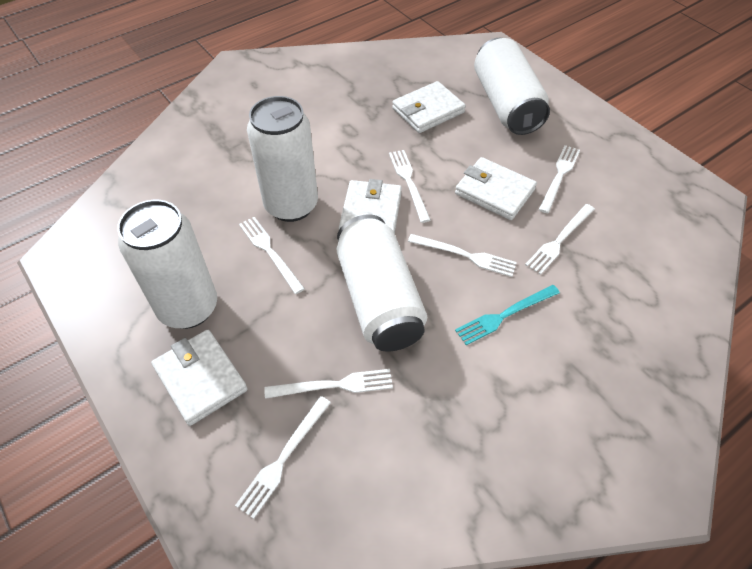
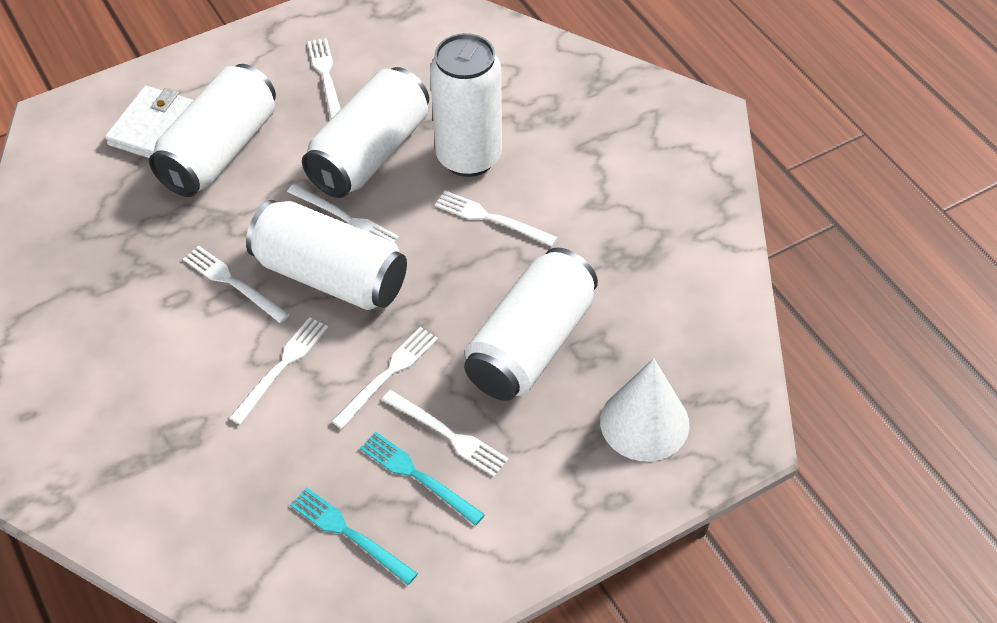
turquoise fork: [455,285,560,345] = 1 -> [290,488,418,585] [360,432,485,525] = 2
white can: [117,200,217,329] [247,96,318,222] [337,214,427,352] [474,38,550,135] = 4 -> [149,64,276,197] [246,200,407,310] [302,67,429,198] [430,33,502,177] [464,247,598,401] = 5
white cone: none = 0 -> [600,358,689,462] = 1
white wallet: [151,330,248,426] [339,179,402,234] [392,81,466,133] [455,157,537,220] = 4 -> [105,86,194,158] = 1

